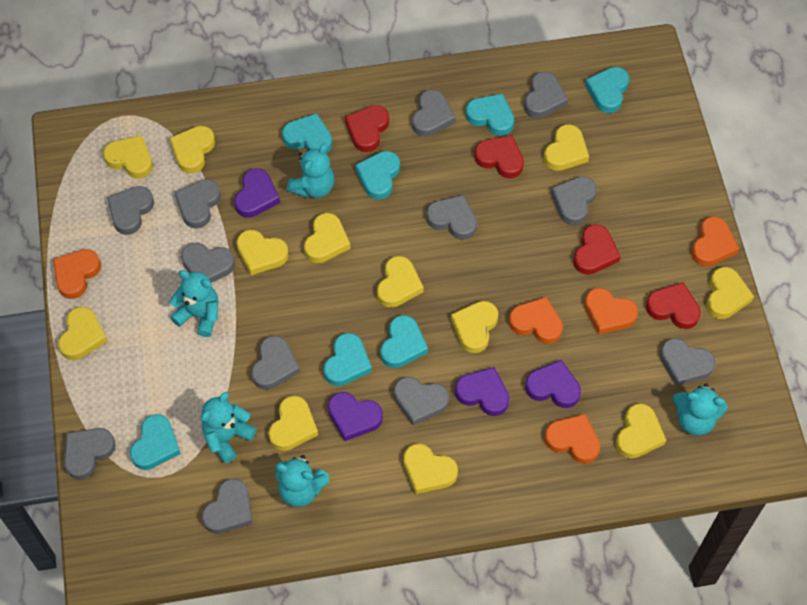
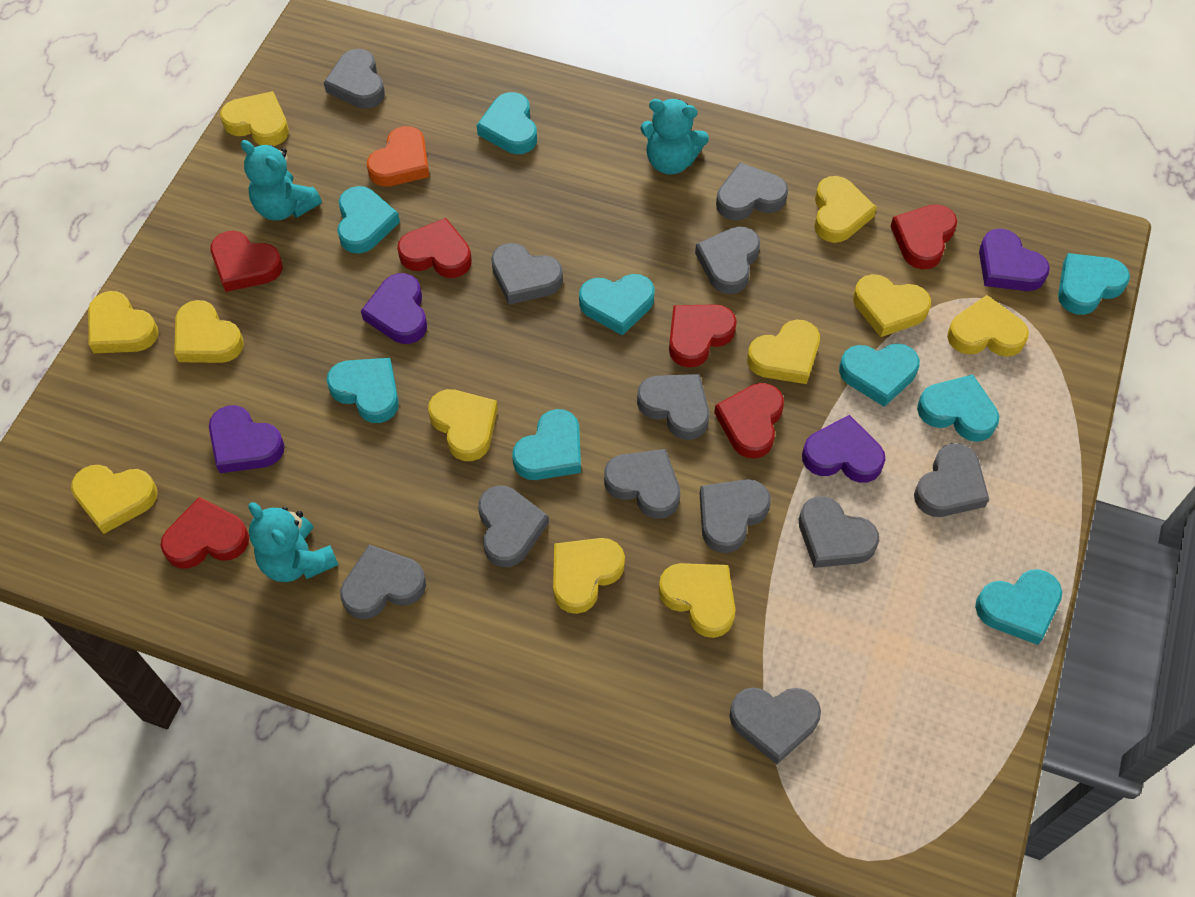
orange heart: [53,249,101,299] [509,297,563,344] [544,414,600,464] [584,288,638,335] [691,216,739,266] = 5 -> [367,126,429,187] = 1
red heart: [345,105,389,152] [474,135,524,178] [573,224,621,275] [646,282,701,329] = 4 -> [160,497,249,568] [211,231,283,292] [397,218,472,278] [669,304,737,368] [714,383,784,459] [890,204,957,269] = 6
turquoise heart: [130,414,181,470] [282,113,332,154] [323,333,372,386] [355,151,400,200] [380,315,428,368] [466,94,514,136] [585,67,629,113] = 7 -> [326,358,399,423] [337,186,400,254] [477,92,537,154] [512,409,581,480] [579,274,655,335] [839,343,920,407] [917,374,999,442] [975,569,1062,645] [1058,253,1130,315] = 9
turquoise teddy bear: [170,270,218,337] [201,392,257,463] [275,455,330,507] [287,144,335,198] [673,384,728,436] = 5 -> [241,140,322,221] [248,502,338,582] [640,99,709,175] = 3
yellow heart: [58,307,108,360] [103,135,153,179] [170,126,215,173] [236,230,289,275] [268,396,318,451] [304,213,350,263] [377,256,424,308] [403,443,458,494] [451,301,498,353] [543,124,589,171] [616,403,666,459] [706,267,754,319] = 12 -> [71,465,158,534] [88,291,159,353] [174,300,244,363] [220,91,289,146] [428,389,498,461] [553,538,625,614] [659,563,735,638] [747,320,820,384] [814,176,877,243] [853,274,931,337] [947,295,1029,357] = 11

